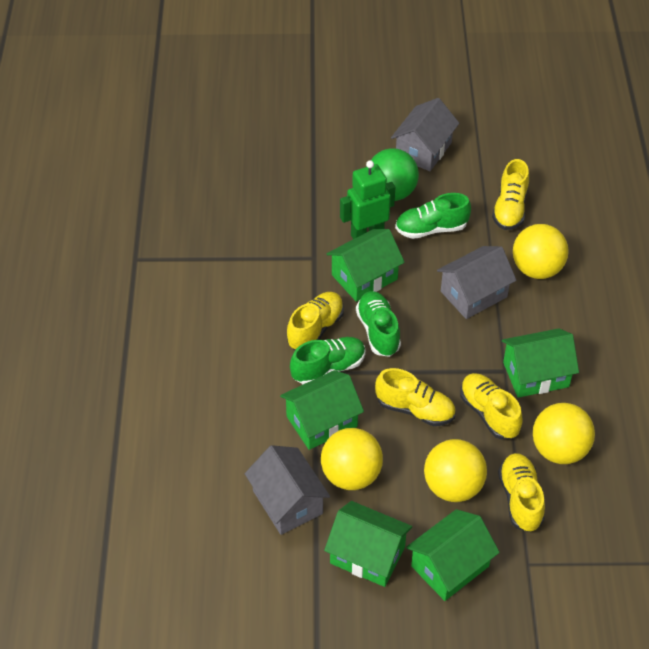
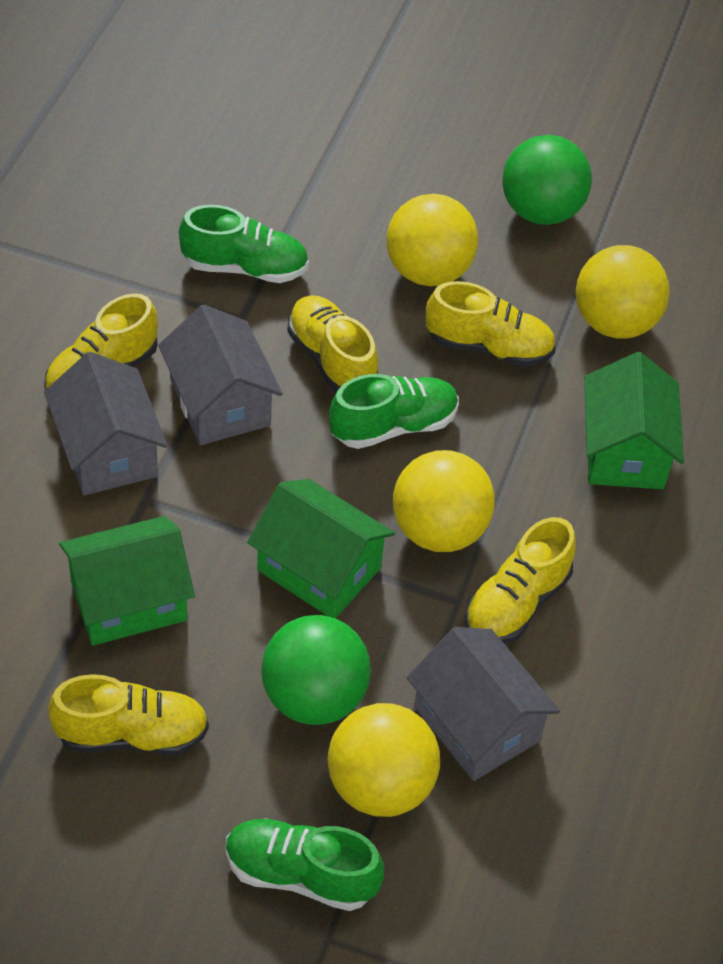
green ball: [371,148,419,201] = 1 -> [261,615,371,725] [503,135,592,225] = 2
green house: [280,370,364,450] [324,501,412,587] [326,229,405,302] [406,509,500,601] [502,328,579,398] = 5 -> [59,516,195,646] [247,479,395,618] [585,352,684,489] = 3
green robot: [340,160,395,239] = 1 -> none = 0

